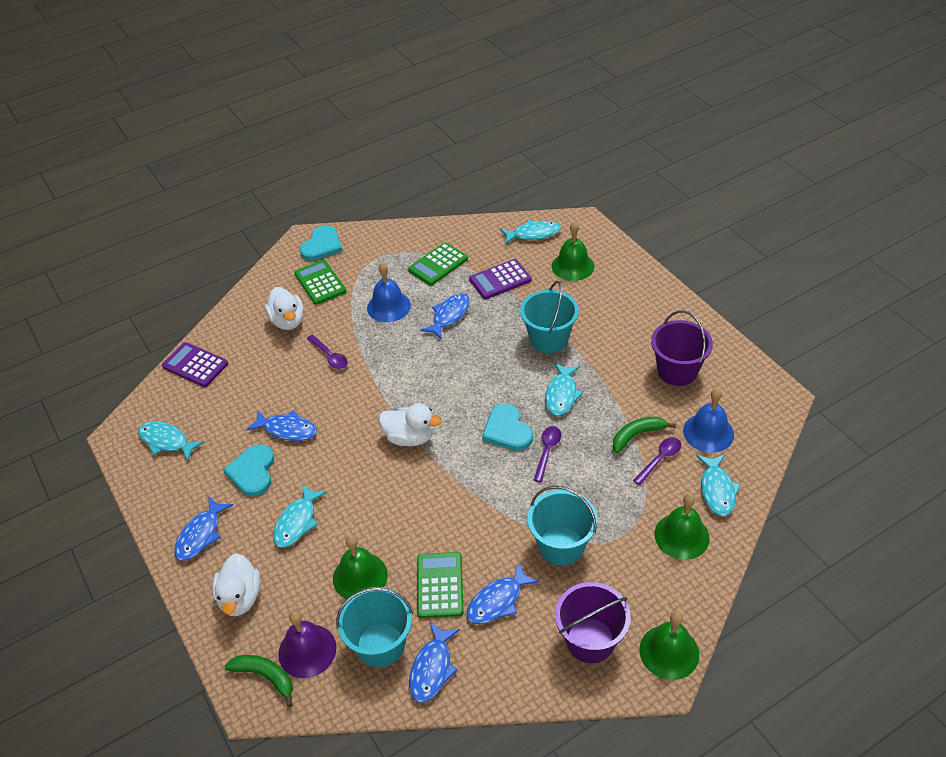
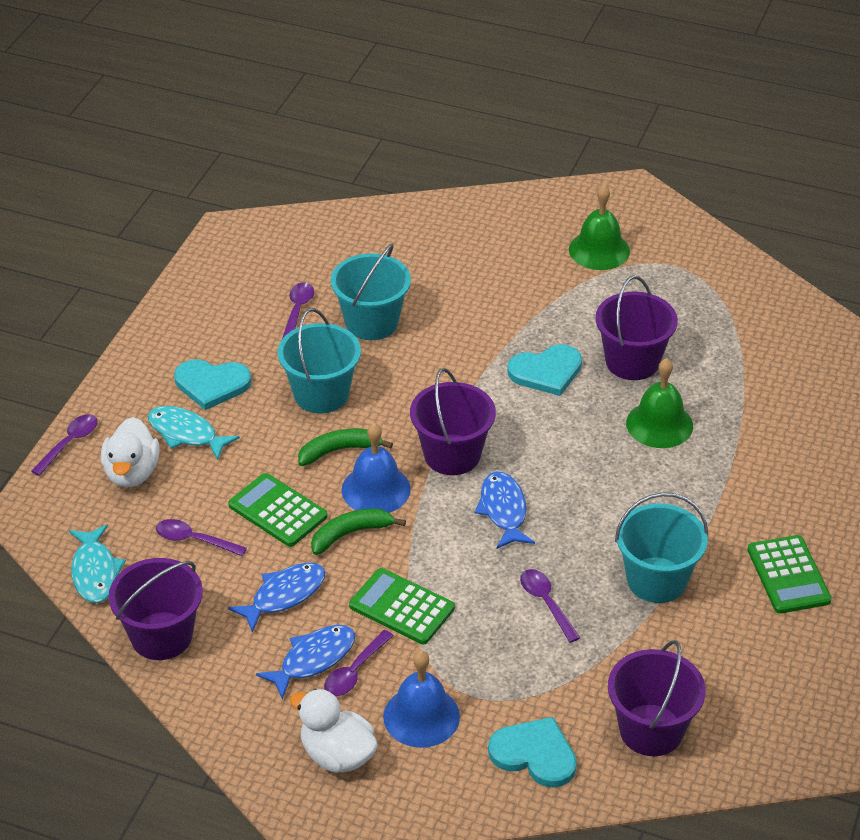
blue fish: [174,497,233,561] [246,410,317,441] [409,623,460,703] [420,293,470,339] [467,562,540,624] = 5 -> [228,563,325,633] [256,625,355,700] [475,471,535,549] = 3
green bell: [333,535,388,599] [552,222,595,281] [639,611,699,680] [654,493,710,560] = 4 -> [569,185,630,270] [626,358,693,448] = 2
purple bell: [278,611,336,678] = 1 -> none = 0
purple bucket: [555,582,631,663] [651,310,713,386] = 2 -> [109,558,203,660] [410,368,496,475] [596,276,678,380] [608,640,706,756] = 4
purple calculator: [162,342,228,387] [469,259,532,299] = 2 -> none = 0
purple spoon: [307,335,348,369] [534,426,561,482] [633,437,681,485] = 3 -> [31,414,98,476] [156,519,247,556] [282,282,314,339] [324,630,394,696] [520,569,580,643] = 5
turquoise fish: [138,421,204,461] [273,484,327,548] [500,220,561,244] [545,363,583,416] [697,454,741,517] = 5 -> [69,524,126,603] [148,406,240,460] = 2
white duck: [212,553,261,616] [265,287,304,330] [379,403,441,446] = 3 -> [101,417,160,488] [290,689,378,773] = 2

